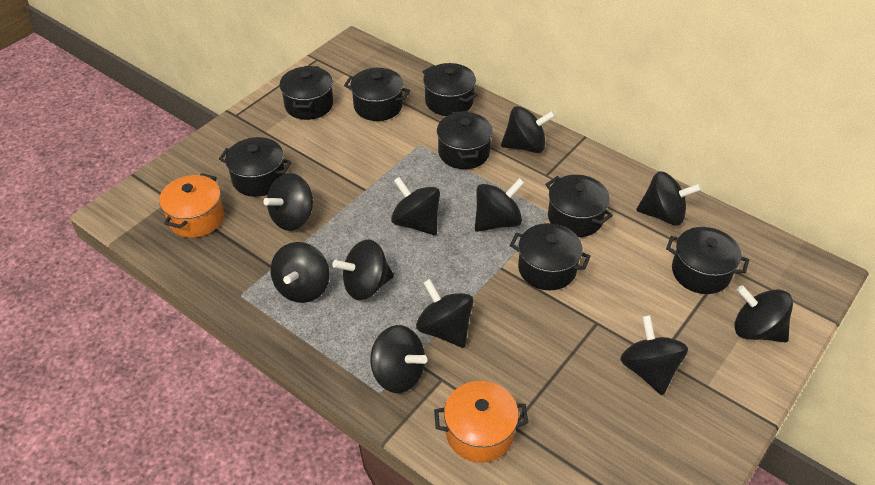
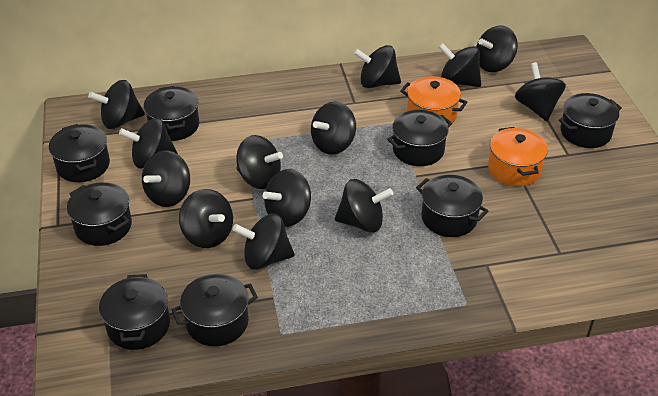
black spinning top: [263,173,314,231] [271,242,330,303] [332,240,394,300] [370,325,427,393] [391,177,440,235] [416,279,474,348] [475,178,524,232] [501,106,556,153] [620,315,688,395] [636,171,702,226] [734,285,793,343] = 11 -> [88,80,145,129] [119,118,178,168] [142,151,190,207] [179,189,233,248] [233,213,295,270] [236,135,283,189] [263,169,311,227] [311,101,356,155] [335,179,393,233] [354,45,401,88] [438,43,481,87] [476,25,518,72] [515,62,566,121] = 13

